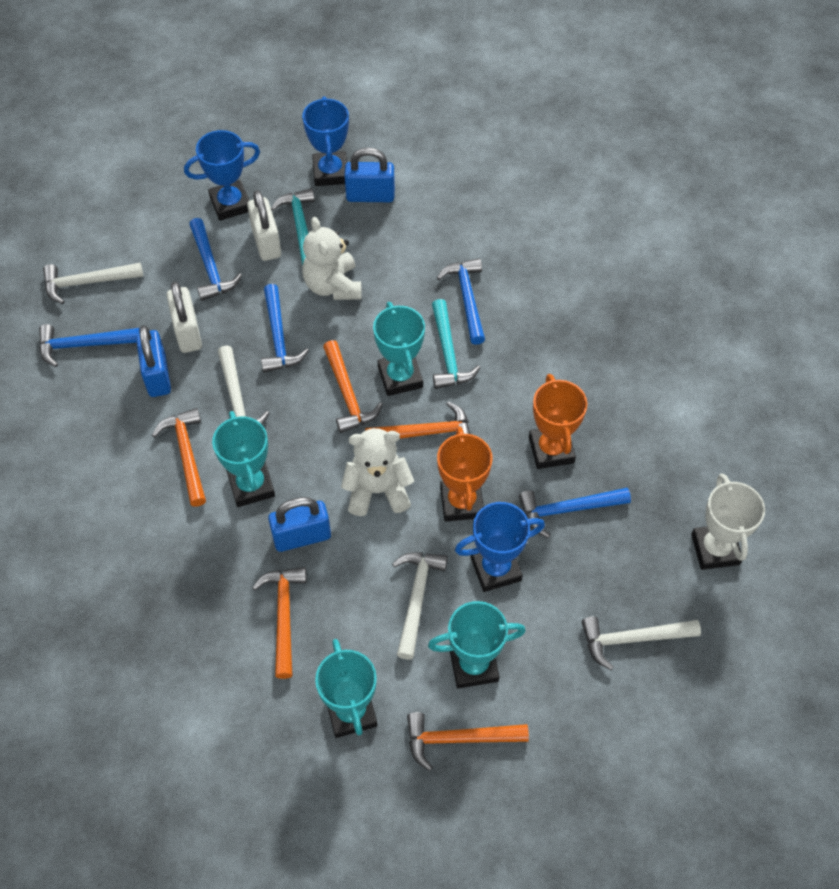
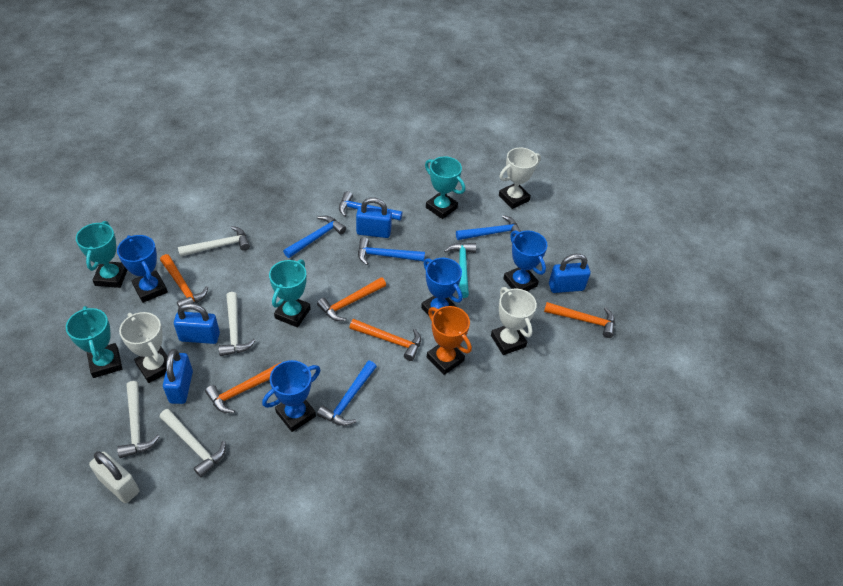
blue padlock: [136,326,171,397] [268,497,331,552] [344,147,395,202] = 3 -> [163,349,193,404] [174,303,220,344] [356,197,392,238] [549,254,591,293] = 4
blue trophy: [184,130,260,221] [302,96,349,186] [455,502,545,592] = 3 -> [117,235,168,303] [262,360,321,432] [421,258,463,316] [503,230,548,291] = 4
orange trophy: [437,426,492,522] [529,374,588,469] = 2 -> [427,306,472,375] = 1
turquoise hammer: [271,188,315,266] [432,299,481,389] = 2 -> [444,243,476,298] = 1
white padlock: [167,282,202,353] [247,190,281,261] = 2 -> [89,451,139,503] = 1
white teddy bear: [302,217,362,300] [341,428,414,516] = 2 -> none = 0
white trophy: [691,473,765,570] = 1 -> [119,312,167,383] [491,287,537,355] [499,148,541,209] = 3

